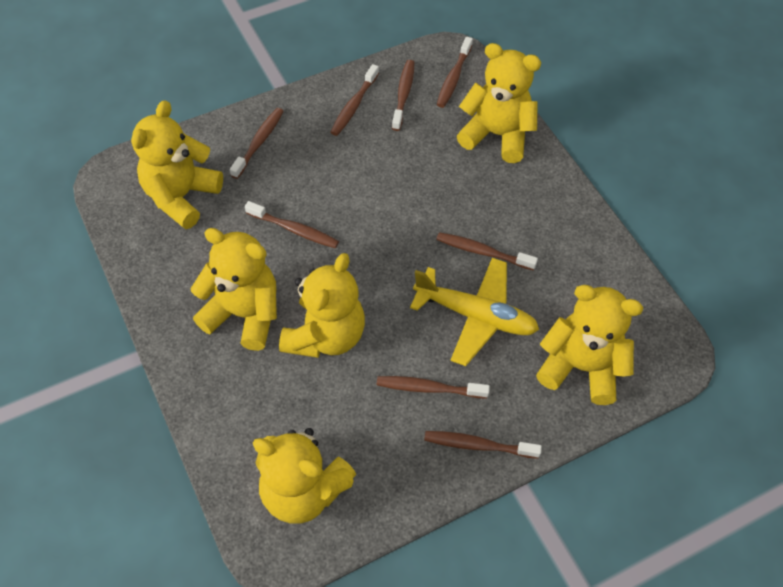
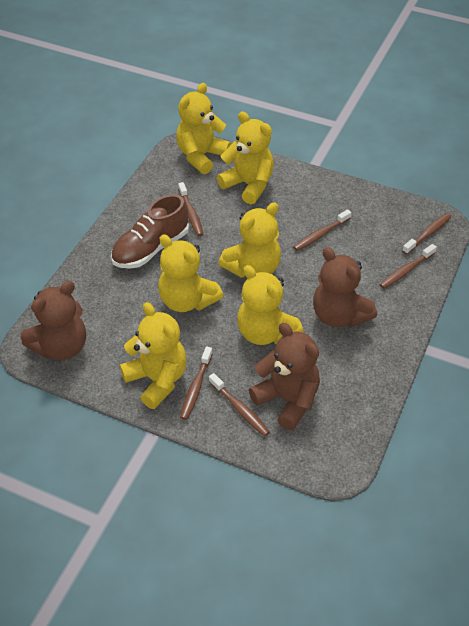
brown shoe: none = 0 -> [111,194,189,269] = 1
brown teddy bear: none = 0 -> [20,281,86,360] [249,323,320,430] [313,247,377,327] = 3
brown toothbrush: [230,108,284,179] [245,201,339,249] [330,64,379,136] [377,376,490,399] [392,60,414,131] [424,431,542,459] [436,232,538,271] [437,36,473,108] = 8 -> [178,182,203,236] [180,347,213,420] [209,373,270,437] [293,209,351,251] [380,244,437,289] [402,213,451,255] = 6
yellow plane: [410,258,539,366] = 1 -> none = 0

